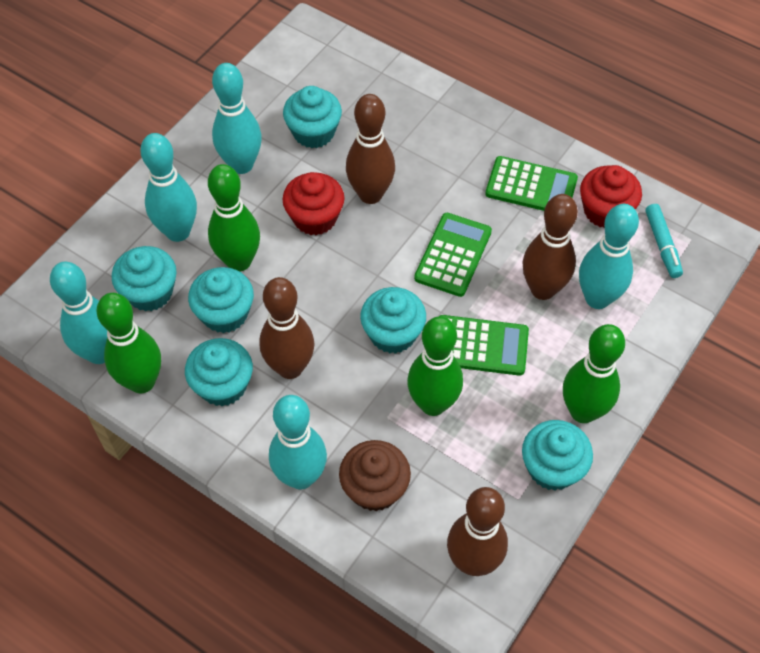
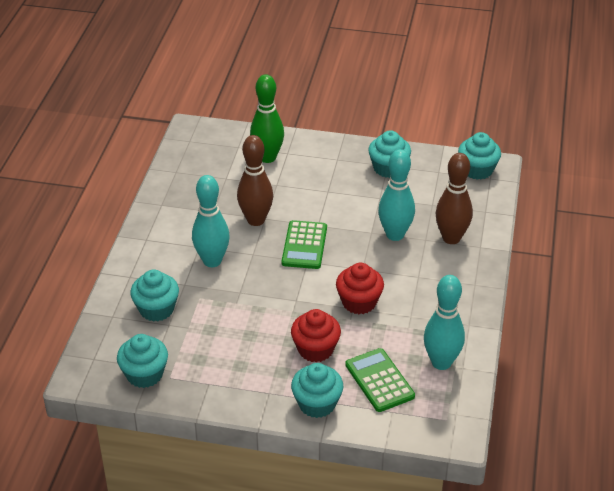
brown bowling pin: [259,277,314,379] [346,94,395,204] [447,487,508,576] [522,194,578,300] = 4 -> [237,135,273,226] [436,153,473,244] = 2
brown cupcake: [339,440,411,511] = 1 -> none = 0
green bowling pin: [97,293,161,394] [208,164,260,272] [407,316,463,416] [563,324,625,423] = 4 -> [250,74,284,163] = 1
green calculator: [414,213,492,297] [440,315,529,376] [485,156,578,211] = 3 -> [282,220,327,269] [345,348,415,412] = 2
turquoise bowling pin: [50,262,107,364] [140,133,197,242] [212,63,262,174] [269,395,327,489] [579,204,639,309] = 5 -> [192,175,230,267] [378,149,415,241] [424,275,465,370] = 3
turquoise cupcake: [112,246,177,311] [185,338,253,406] [188,267,254,333] [283,86,342,148] [360,287,426,354] [522,420,593,490] = 6 -> [117,334,168,388] [130,269,179,322] [291,363,343,418] [368,130,411,178] [458,132,501,180] = 5
turquoise marker: [645,204,683,278] = 1 -> none = 0

